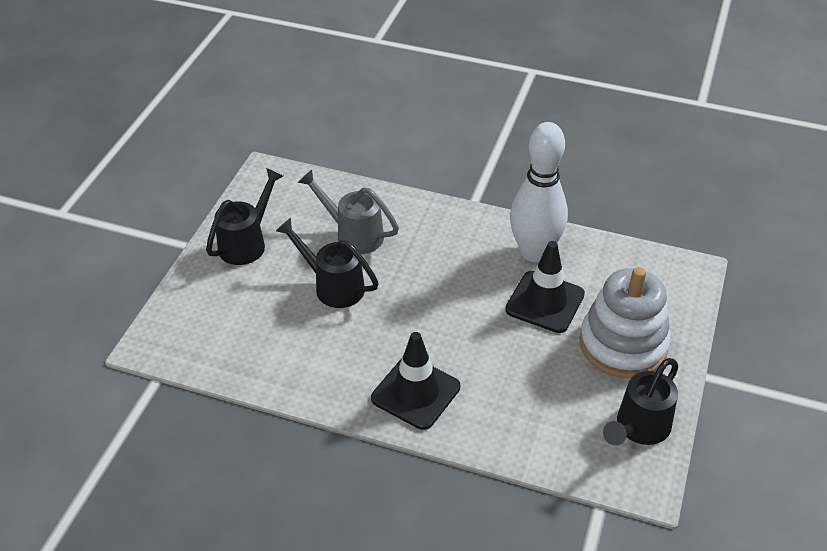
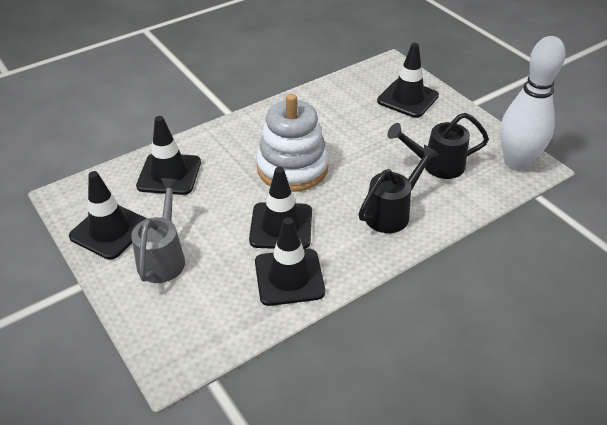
black traffic cone: [371,332,460,430] [505,241,585,333] = 2 -> [69,171,147,260] [136,116,201,195] [249,167,312,249] [255,217,325,306] [377,43,439,118] = 5
black watering can: [206,168,283,265] [276,218,379,308] [603,358,678,446] = 3 -> [359,145,439,233] [387,113,489,179] = 2

